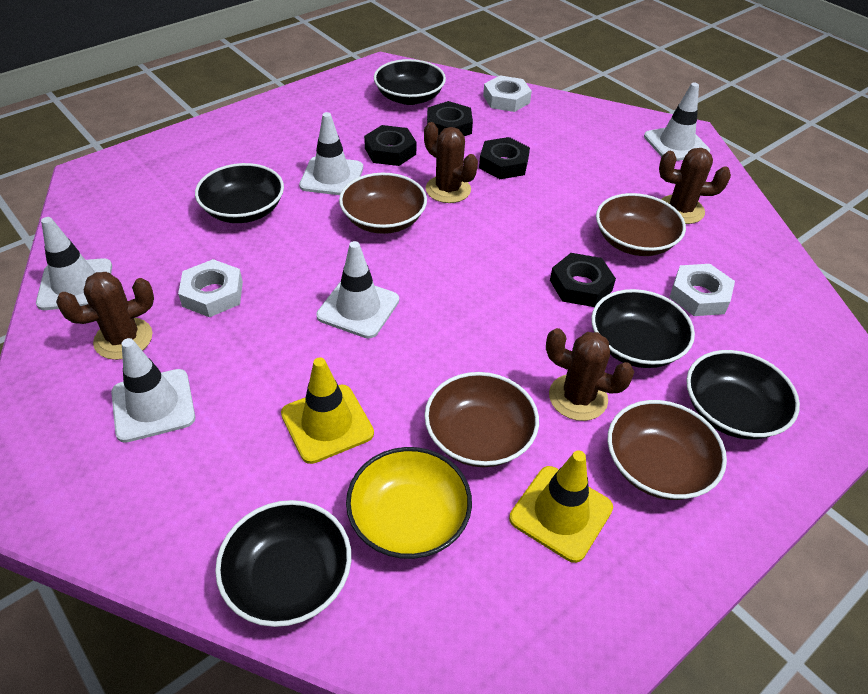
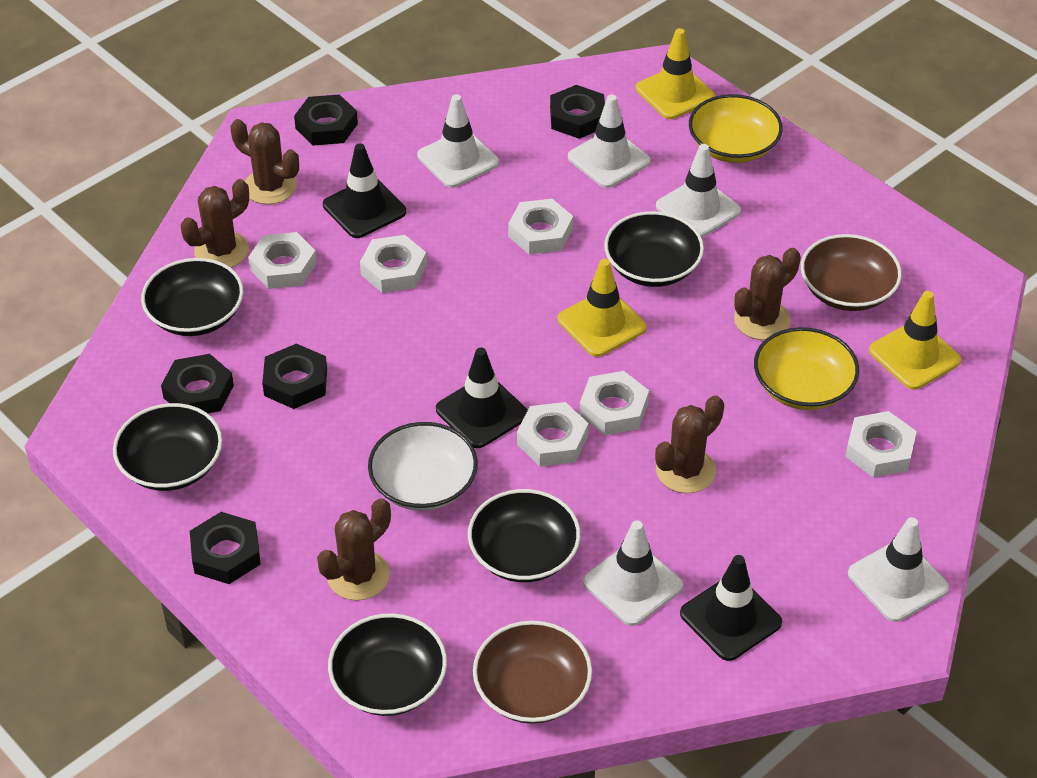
black nut: [364,125,417,166] [427,101,473,136] [479,137,530,179] [550,253,616,307] = 4 -> [161,354,234,413] [190,512,261,584] [262,344,327,409] [294,94,358,146] [550,85,605,139] = 5
black traffic cone: none = 0 -> [323,143,406,238] [436,348,528,448] [680,555,782,661] = 3
brown bowl: [339,173,427,234] [424,372,539,467] [596,193,686,256] [607,400,727,500] = 4 -> [473,621,592,724] [801,234,902,311] = 2
brown cactus: [56,272,154,360] [424,122,478,203] [546,328,634,421] [659,148,731,224] = 4 -> [181,179,249,268] [231,119,299,204] [317,498,391,601] [655,395,724,493] [734,248,801,340] = 5
white bowl: none = 0 -> [368,422,478,511] = 1
white nut: [178,259,243,317] [483,76,532,112] [669,264,735,316] = 3 -> [248,232,317,289] [360,235,427,293] [508,199,573,255] [517,402,589,466] [579,371,649,435] [845,411,917,477] = 6
yellow bowl: [346,447,472,559] = 1 -> [689,94,783,163] [754,327,859,410] = 2
yellow traffic cone: [281,357,374,464] [509,450,613,563] = 2 -> [558,259,647,357] [636,28,715,119] [869,291,961,390] = 3

